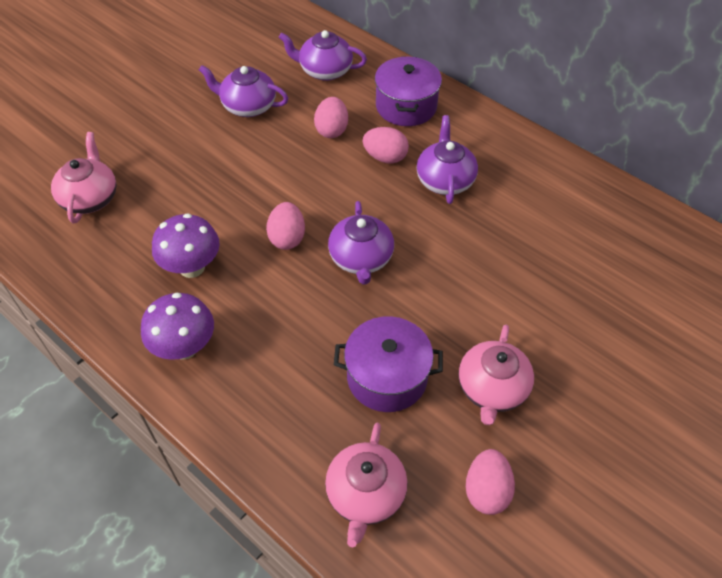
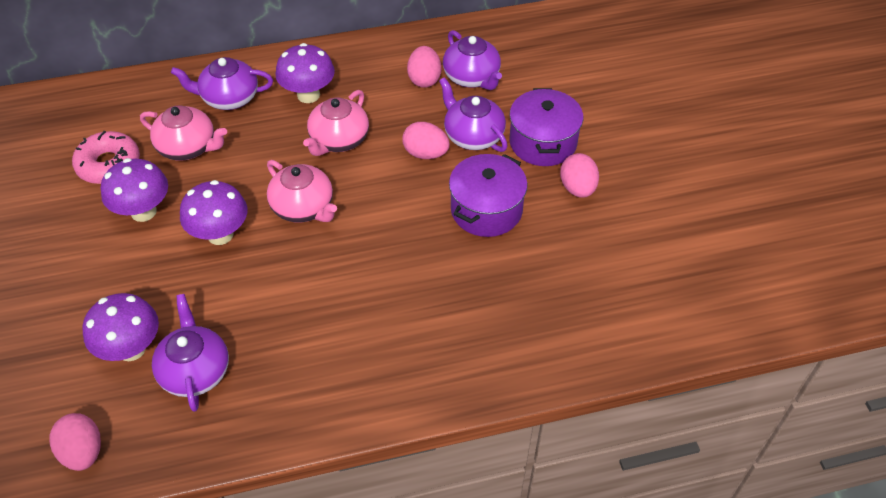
pink donut: none = 0 -> [72,131,140,184] = 1
purple mushroom: [141,292,214,360] [152,213,220,278] = 2 -> [82,293,159,361] [101,158,168,222] [180,180,247,245] [275,43,335,103] = 4

